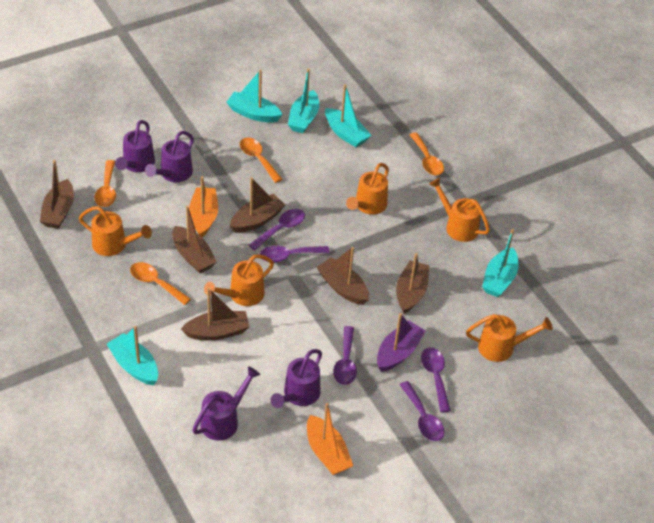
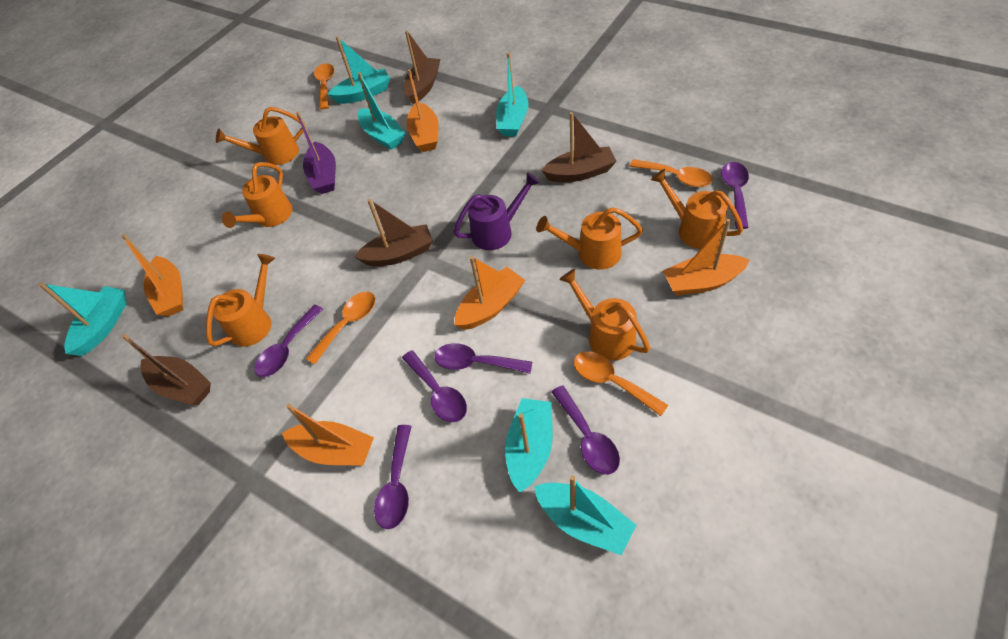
brown boat: [40,160,74,229] [173,206,217,273] [181,288,250,341] [230,177,285,233] [317,247,369,305] [396,253,429,314] = 6 -> [122,334,211,405] [354,199,433,266] [404,30,440,104] [541,112,617,182] = 4
orange boat: [189,176,218,237] [307,403,353,475] = 2 -> [121,234,184,316] [282,404,374,466] [407,69,438,152] [454,256,525,330] [663,219,750,296] = 5
orange watering can: [79,206,152,256] [204,254,274,306] [346,163,389,215] [429,178,490,242] [466,314,553,362] = 5 -> [206,254,275,347] [216,107,305,165] [222,162,293,228] [536,207,643,270] [559,269,650,361] [651,169,743,249] = 6
purple spoon: [249,209,305,251] [260,245,330,263] [333,326,357,385] [399,381,444,441] [421,347,451,412] = 5 -> [255,305,323,377] [374,425,412,529] [402,350,467,422] [434,343,532,374] [551,385,620,475] [721,162,749,229] = 6
purple watering can: [115,120,155,172] [145,131,194,182] [192,366,260,440] [270,349,322,408] = 4 -> [453,172,540,250] = 1
turquoise boat: [107,326,158,385] [226,70,283,123] [288,68,319,133] [325,84,371,147] [482,229,518,297] = 5 -> [39,283,126,356] [328,36,390,104] [358,72,405,150] [496,53,529,137] [505,398,553,493] [534,475,636,555] = 6

